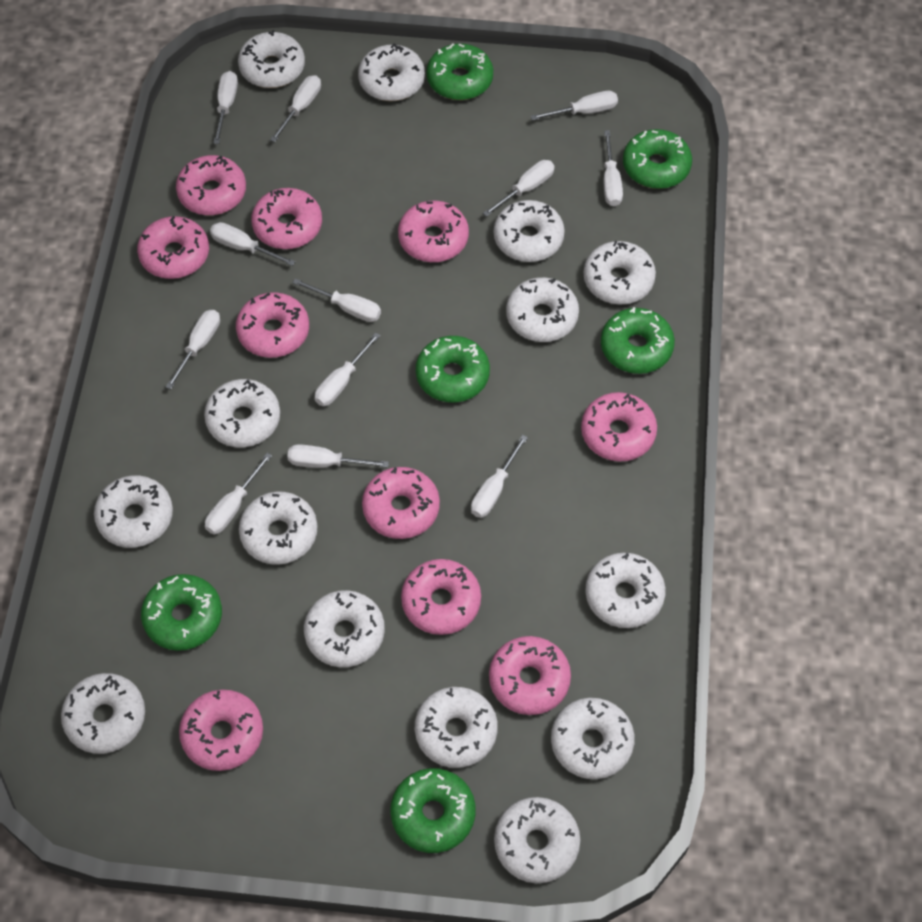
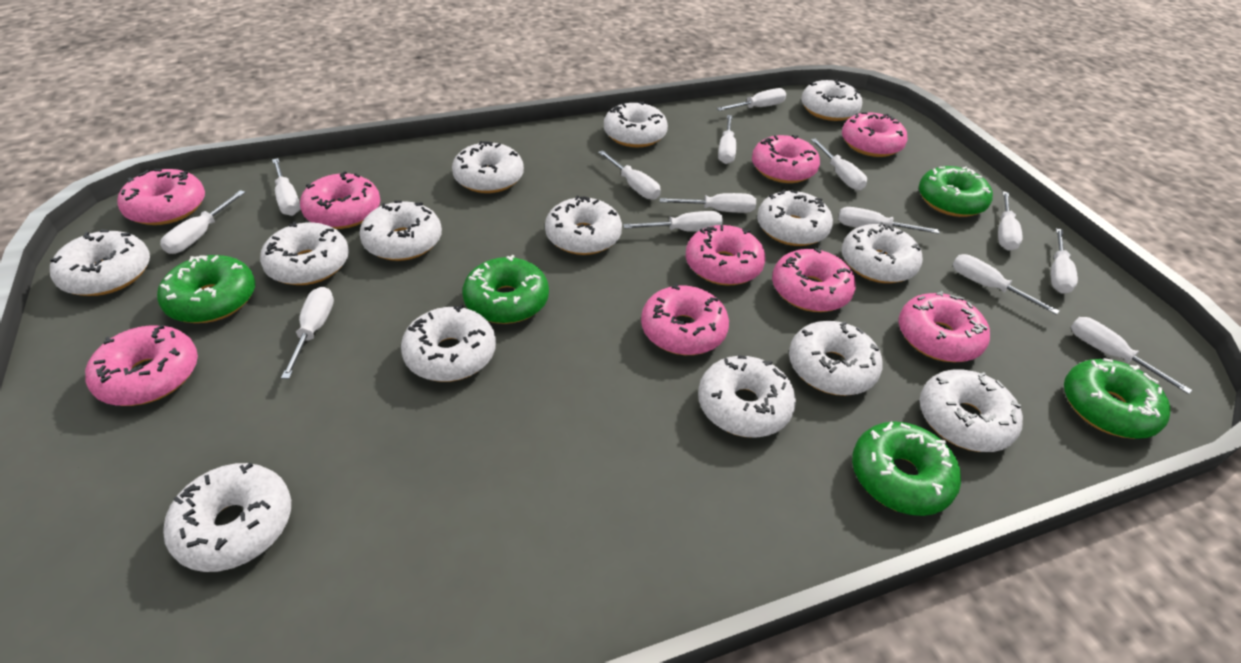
green donut: [141,574,222,651] [390,768,476,853] [416,336,490,402] [427,43,493,100] [601,307,675,374] [623,129,692,189] = 6 -> [157,255,255,323] [462,255,549,324] [852,421,961,516] [919,166,993,217] [1064,358,1171,439] = 5
pink donut: [137,216,209,279] [176,155,246,215] [179,690,263,771] [236,292,309,358] [251,188,322,249] [362,467,440,539] [398,200,469,262] [401,559,481,635] [489,636,571,715] [581,392,657,462] = 10 -> [85,325,198,406] [117,169,205,225] [300,171,380,229] [641,283,729,355] [686,225,766,286] [752,135,820,183] [772,247,856,312] [842,112,907,157] [899,291,990,362] = 9
white screwdriver: [166,310,220,389] [205,453,272,535] [210,222,295,266] [214,71,238,144] [270,75,321,142] [287,444,389,468] [292,278,381,322] [315,332,381,406] [471,435,528,518] [483,160,555,217] [531,90,618,121] [604,130,623,206] = 12 -> [160,190,246,254] [272,158,300,216] [281,287,334,379] [598,150,661,200] [623,211,723,232] [660,193,756,213] [717,88,786,111] [718,115,736,164] [811,139,867,190] [838,207,939,234] [953,254,1059,315] [998,191,1023,251] [1051,228,1078,293] [1071,317,1192,394] = 14

